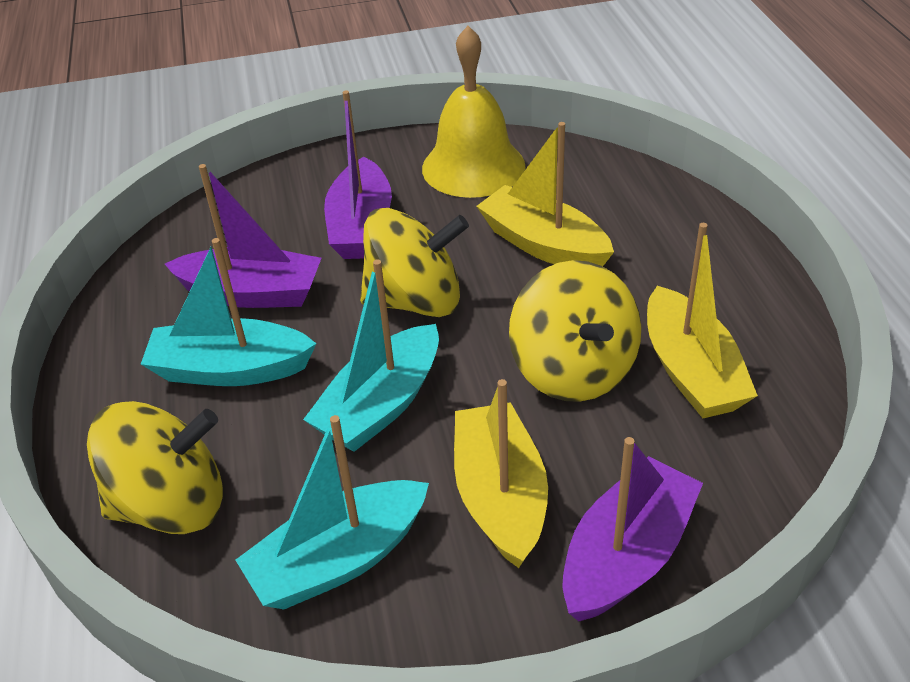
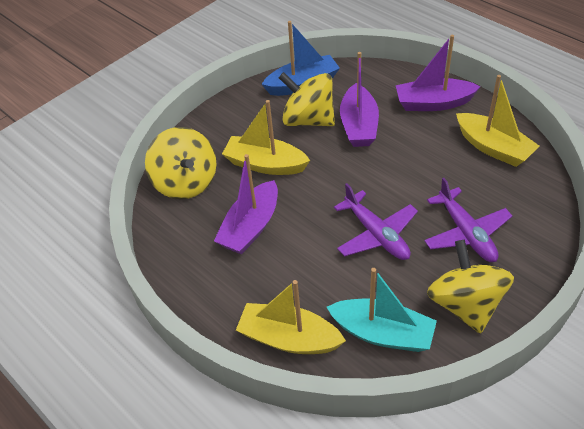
blue boat: none = 0 -> [262,21,340,96] = 1
purple plane: none = 0 -> [334,183,418,260] [424,178,512,262] = 2
turquoise boat: [141,238,317,386] [236,415,429,610] [303,259,439,452] = 3 -> [327,268,437,352] = 1
yellow bell: [422,26,526,198] = 1 -> none = 0

